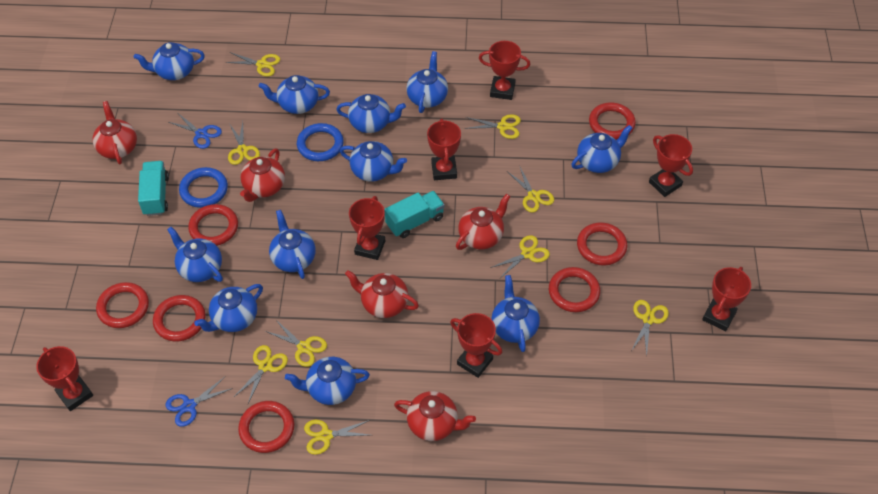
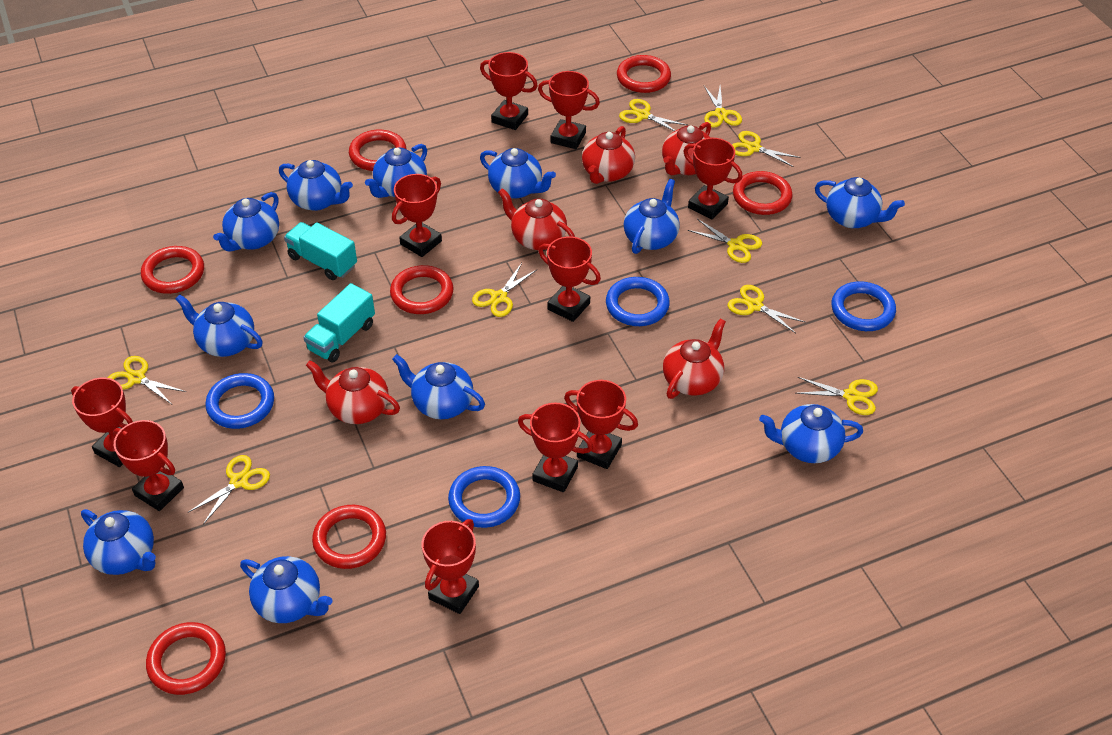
blue ring: [179,167,228,208] [297,123,344,161] = 2 -> [205,373,274,429] [448,466,520,528] [606,277,670,326] [831,281,896,331] = 4
blue scissors: [166,377,233,427] [169,113,222,149] = 2 -> none = 0
red trophy: [36,346,93,411] [349,196,385,260] [427,119,461,180] [450,313,502,378] [479,41,530,100] [649,134,693,197] [702,267,751,331] = 7 -> [71,378,133,467] [113,420,184,511] [392,174,442,257] [422,519,479,614] [480,52,538,130] [518,403,593,492] [538,71,600,149] [539,236,601,322] [564,380,638,469] [683,138,743,220] = 10

